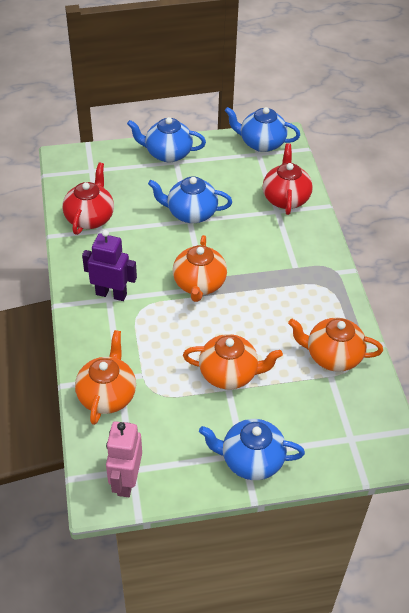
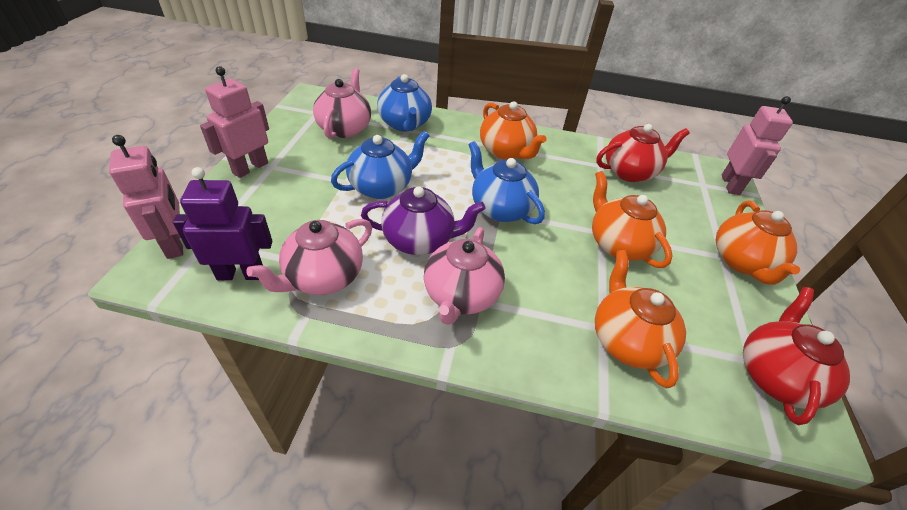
blue teapot: [127,117,206,163] [148,177,232,223] [199,419,305,480] [225,107,300,152] = 4 -> [331,131,430,199] [377,74,432,132] [468,141,545,224] = 3
pink robot: [106,421,142,497] = 1 -> [109,135,183,259] [200,66,269,178] [722,96,793,195] = 3
pink teapot: none = 0 -> [246,219,372,295] [313,68,371,139] [424,227,505,325] = 3
purple teapot: none = 0 -> [361,186,485,255] = 1

